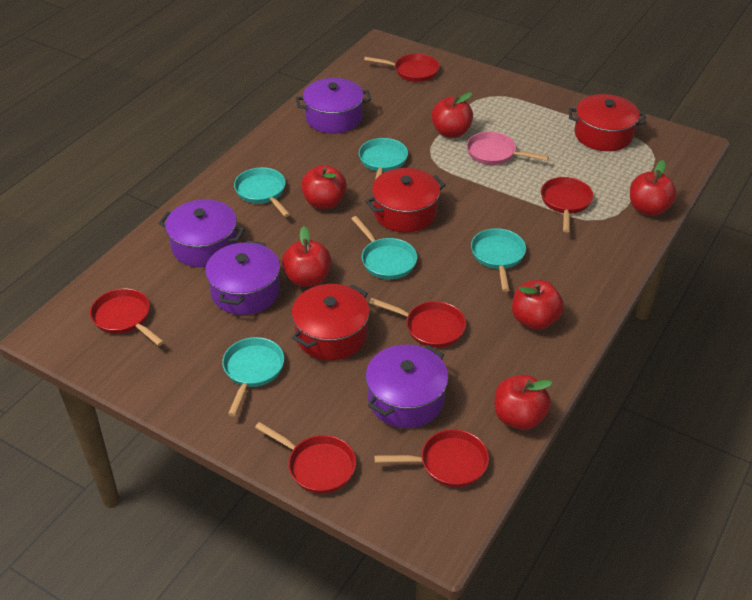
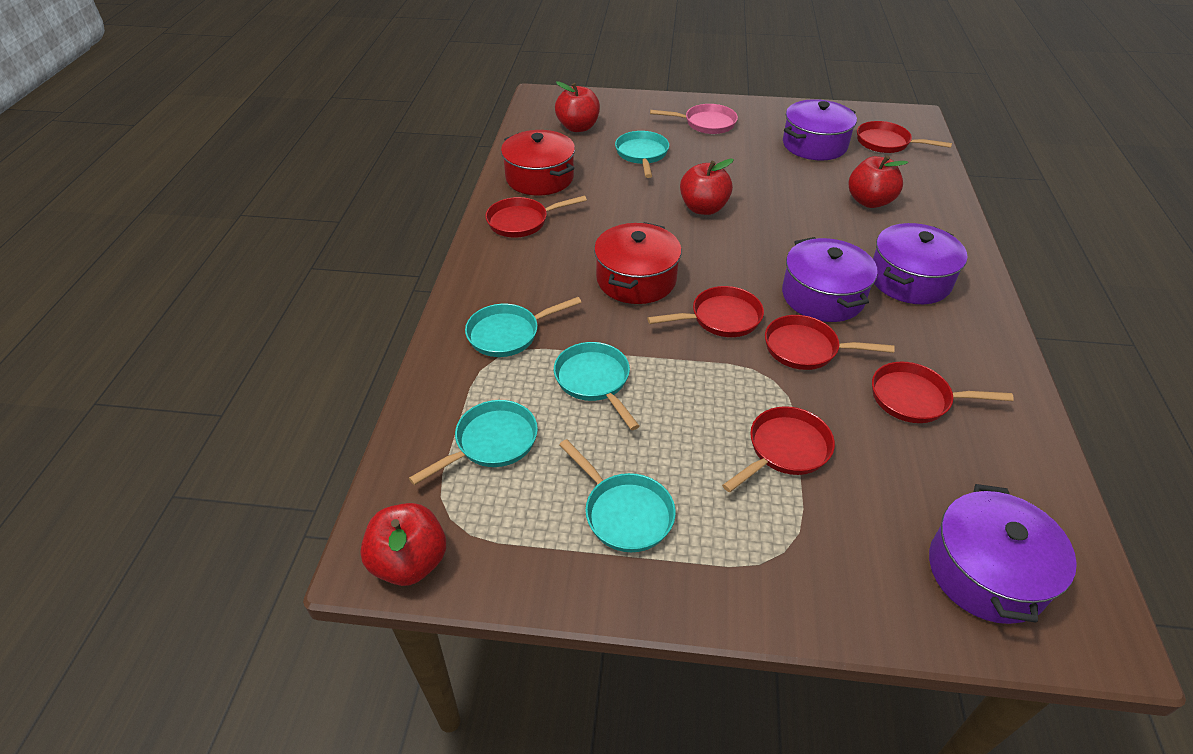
red apple: [282,226,331,287] [301,165,347,209] [431,92,473,138] [494,375,552,430] [512,280,564,330] [630,160,677,216] = 6 -> [360,503,446,586] [555,81,600,132] [680,158,734,215] [849,155,908,208] = 4
red pot: [292,284,369,361] [365,168,446,232] [569,94,646,151] = 3 -> [501,130,575,196] [594,222,682,304] = 2

